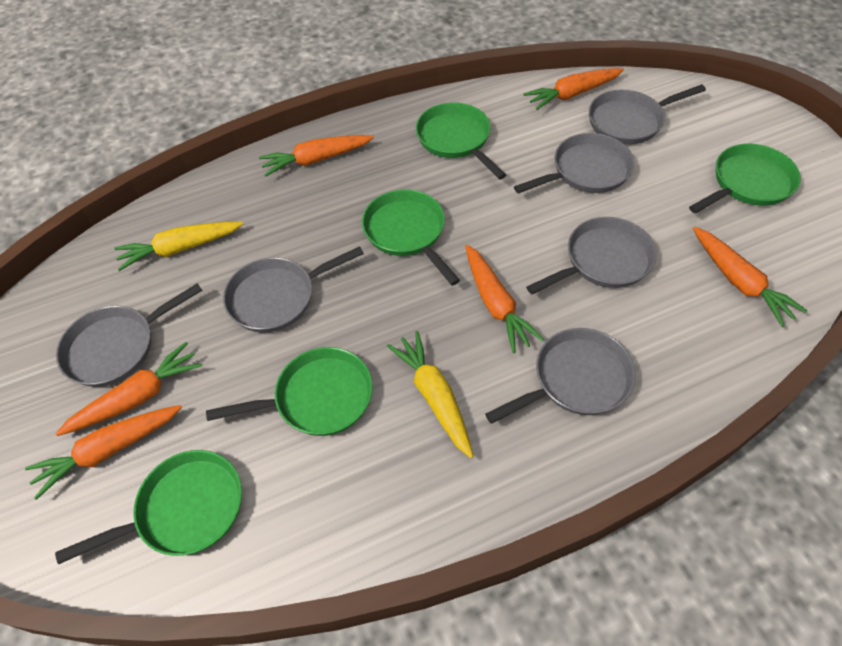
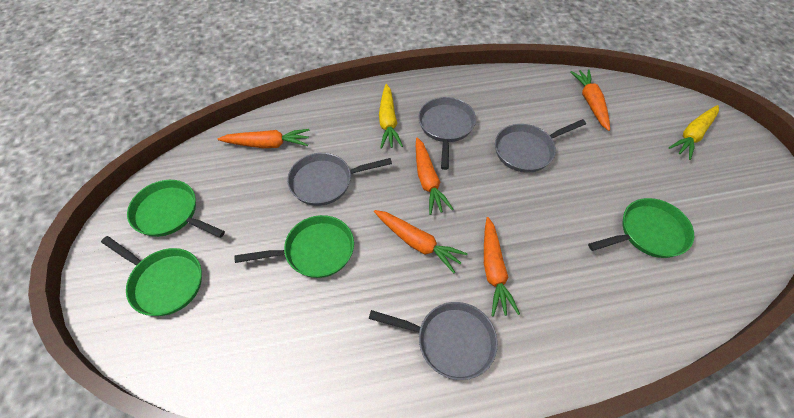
green pan: [55,450,242,565] [206,347,373,436] [362,189,460,286] [416,102,506,180] [689,144,801,214] = 5 -> [101,236,202,316] [127,180,225,238] [234,215,354,278] [588,198,694,258] = 4
grey pan: [56,283,203,387] [223,246,364,333] [485,328,636,424] [514,133,634,194] [526,217,657,294] [589,84,706,144] = 6 -> [287,153,392,206] [368,302,498,380] [418,97,476,170] [495,119,586,173] = 4
orange carrot: [25,405,182,500] [55,342,202,436] [259,135,374,176] [465,245,544,353] [523,68,624,110] [693,227,808,327] = 6 -> [218,129,309,148] [374,210,468,273] [416,137,454,215] [484,217,520,317] [570,69,610,131] = 5

